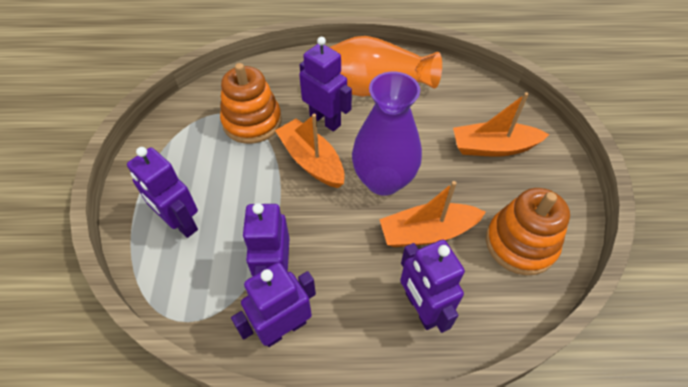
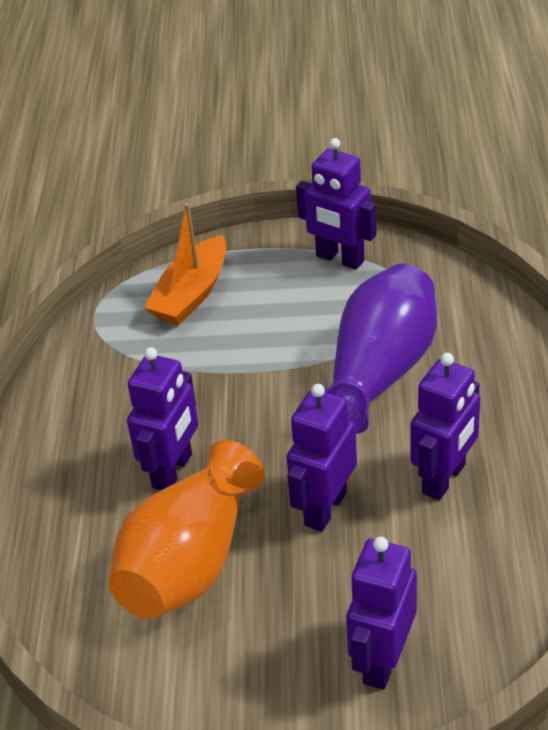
orange boat: [275,114,345,188] [379,181,486,247] [453,92,550,157] = 3 -> [144,203,226,325] = 1
orange stacking toy: [220,63,282,144] [486,188,570,275] = 2 -> none = 0

